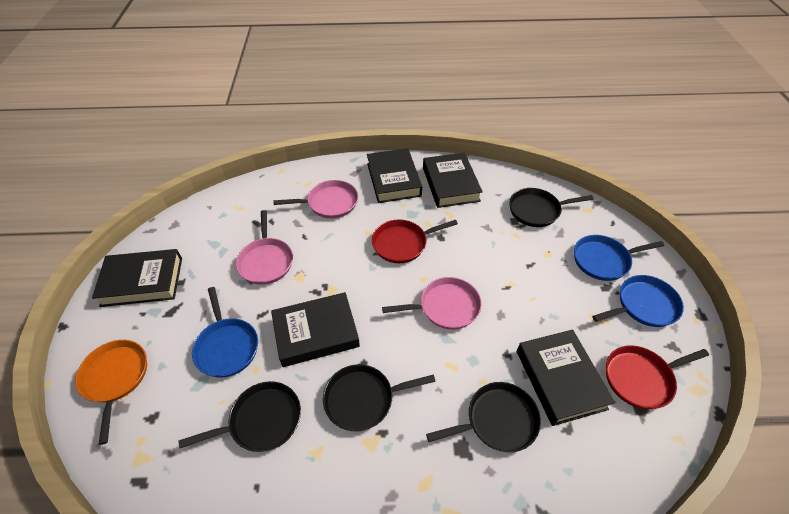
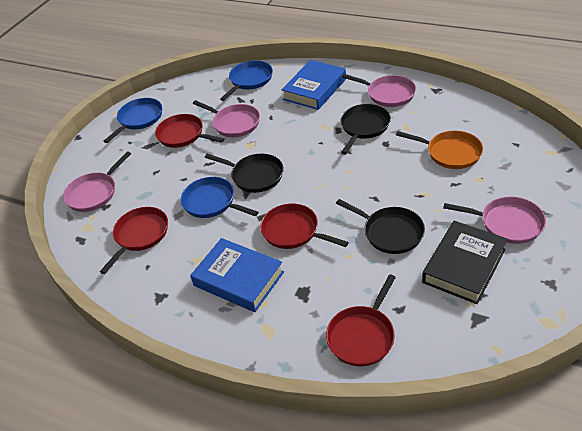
black book: [92,249,182,307] [271,292,360,367] [367,148,422,203] [423,153,483,208] [517,330,615,426] = 5 -> [422,221,508,304] = 1
black pan: [179,381,301,452] [323,364,436,431] [426,382,541,452] [509,188,593,227] = 4 -> [205,154,284,193] [336,199,425,254] [340,104,391,154] = 3
blue book: none = 0 -> [190,238,284,312] [281,60,346,110] = 2
pink pan: [236,210,293,285] [273,180,358,218] [382,277,482,329] = 3 -> [63,152,131,212] [193,100,260,137] [342,74,416,107] [443,197,546,244] = 4
red pan: [372,219,458,263] [606,345,709,409] = 2 -> [100,207,168,274] [155,114,224,148] [260,203,349,249] [326,274,396,366] = 4

